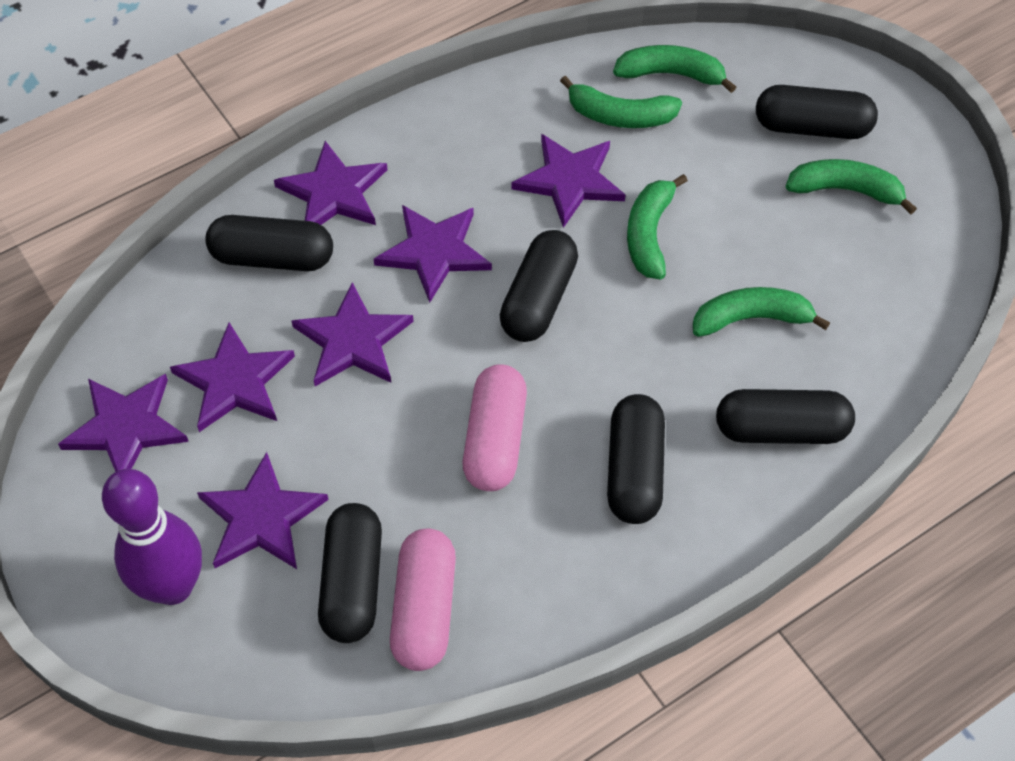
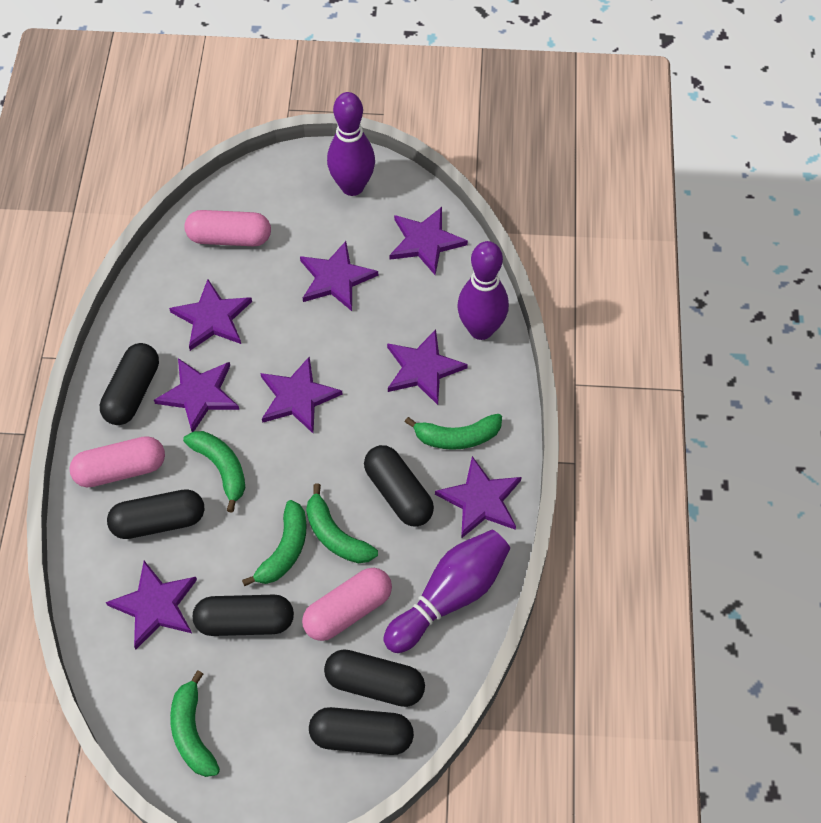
pink capsule: [390,529,456,671] [463,364,527,491] = 2 -> [69,436,165,487] [185,210,271,246] [302,568,392,641] = 3
purple bowling pin: [102,469,202,605] = 1 -> [327,92,375,196] [383,530,510,653] [457,241,509,340] = 3
purple star: [58,374,189,472] [170,323,295,432] [197,452,329,569] [274,141,387,225] [291,282,414,386] [374,205,492,303] [511,134,626,228] = 7 -> [106,561,197,649] [154,358,239,432] [169,279,252,351] [260,356,343,433] [300,241,378,311] [387,329,468,405] [390,207,468,275] [435,456,522,539] = 8

